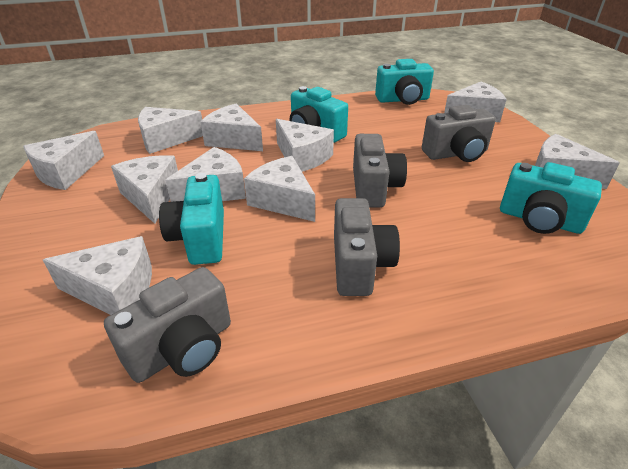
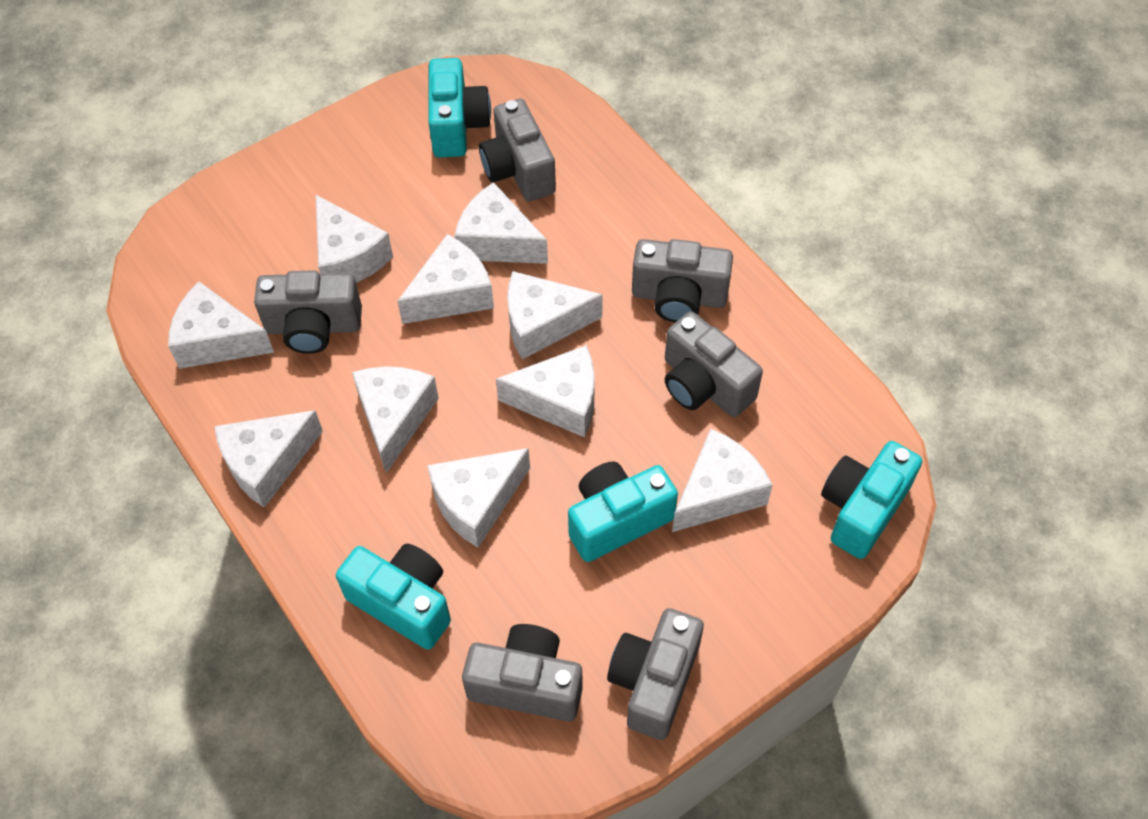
grey camera: [104,267,231,383] [334,198,400,296] [353,134,407,207] [422,105,496,162] = 4 -> [254,270,362,354] [462,624,583,721] [479,99,556,201] [607,608,704,740] [632,239,733,322] [665,311,763,417] = 6

